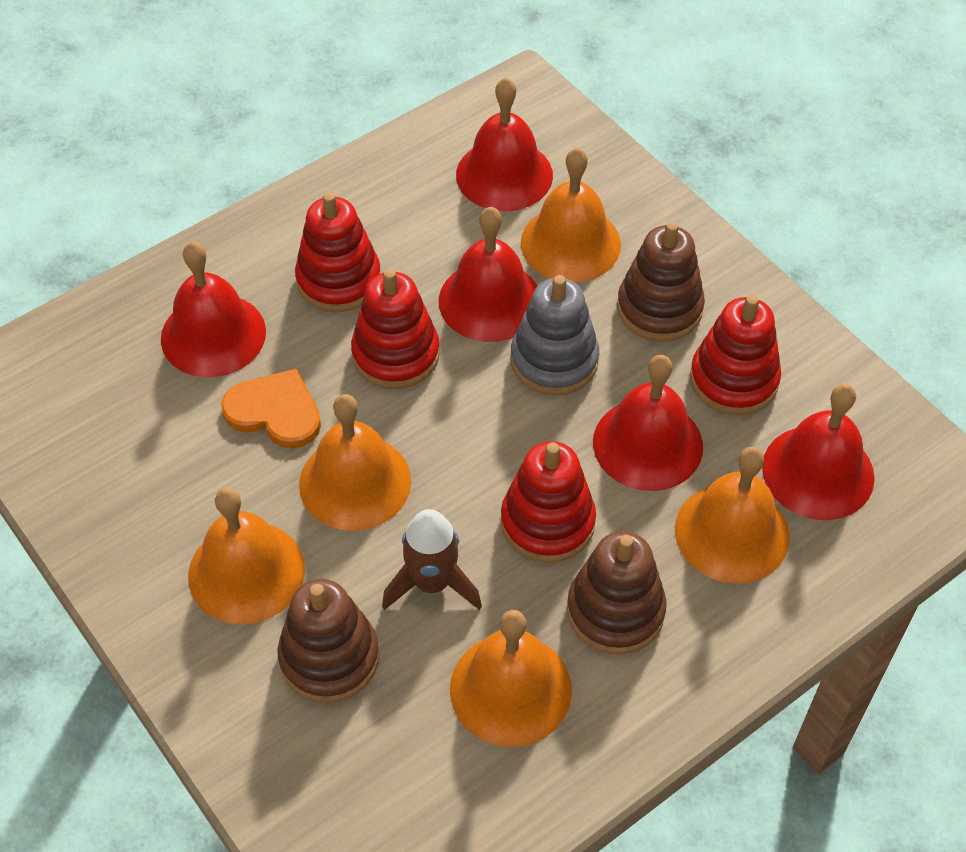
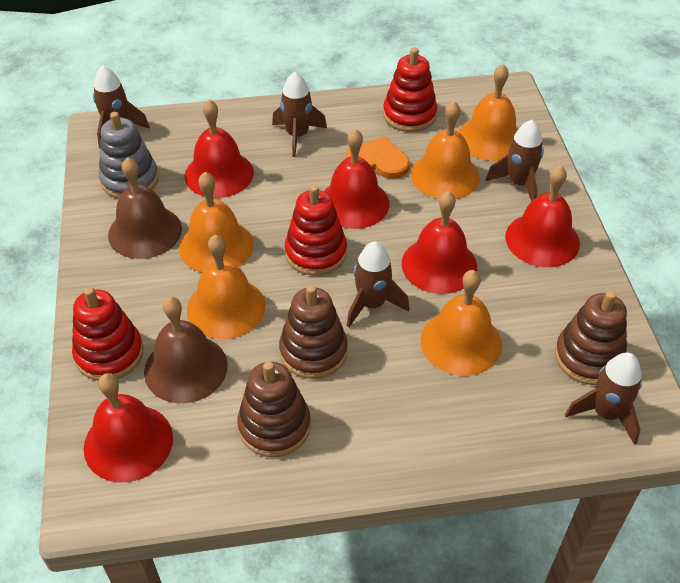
brown bell: none = 0 -> [108,157,182,259] [144,297,228,403] = 2
brown rocket: [382,509,482,610] = 1 -> [93,65,150,148] [272,72,327,157] [347,241,409,327] [485,120,544,202] [565,353,642,445] = 5
red stacking toy: [295,192,381,312] [351,269,440,389] [501,441,596,563] [690,295,781,415] = 4 -> [72,287,143,381] [285,185,347,276] [383,47,437,132] = 3

